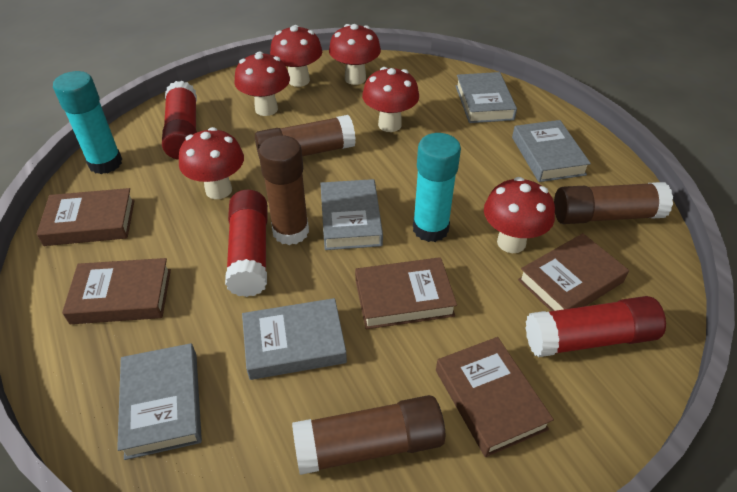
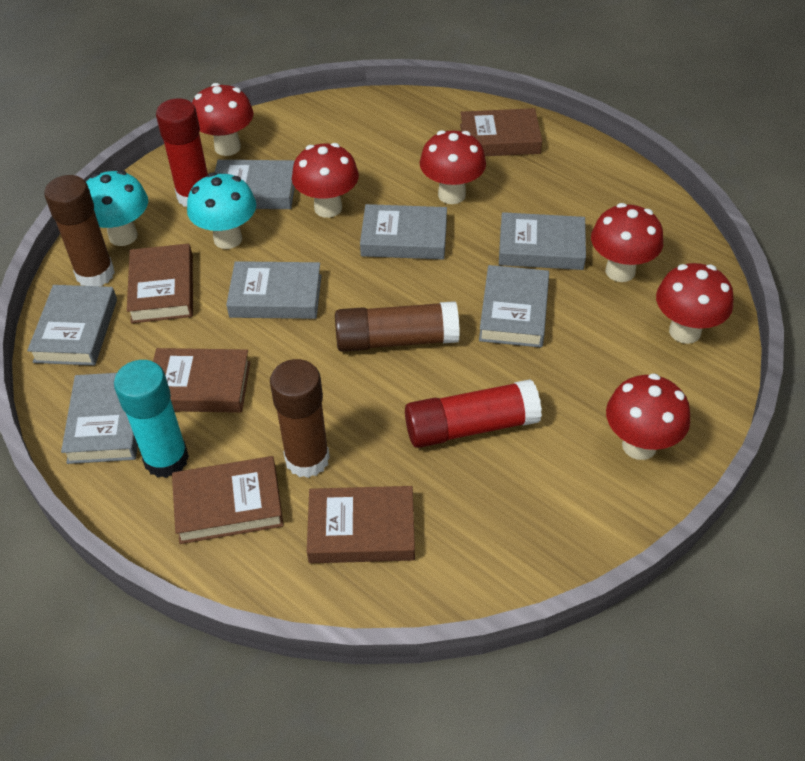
brown glue stick: [255,115,356,156] [258,135,309,245] [292,395,445,475] [554,182,673,224] = 4 -> [44,175,115,286] [270,359,330,478] [335,301,460,352] = 3
grey book: [117,343,202,460] [242,298,347,380] [320,179,383,250] [456,72,517,123] [512,120,591,182] = 5 -> [27,285,117,365] [61,373,138,464] [215,160,295,209] [226,261,322,319] [360,204,447,259] [479,265,549,348] [499,212,586,270] = 7
red glue stick: [162,81,197,160] [225,190,268,297] [525,296,666,357] = 3 -> [156,98,208,207] [405,379,542,448] = 2
turquoise glue stick: [53,71,122,174] [413,133,461,242] = 2 -> [114,360,189,478] = 1
turquoise mushroom: none = 0 -> [86,170,148,246] [187,173,256,249] = 2

